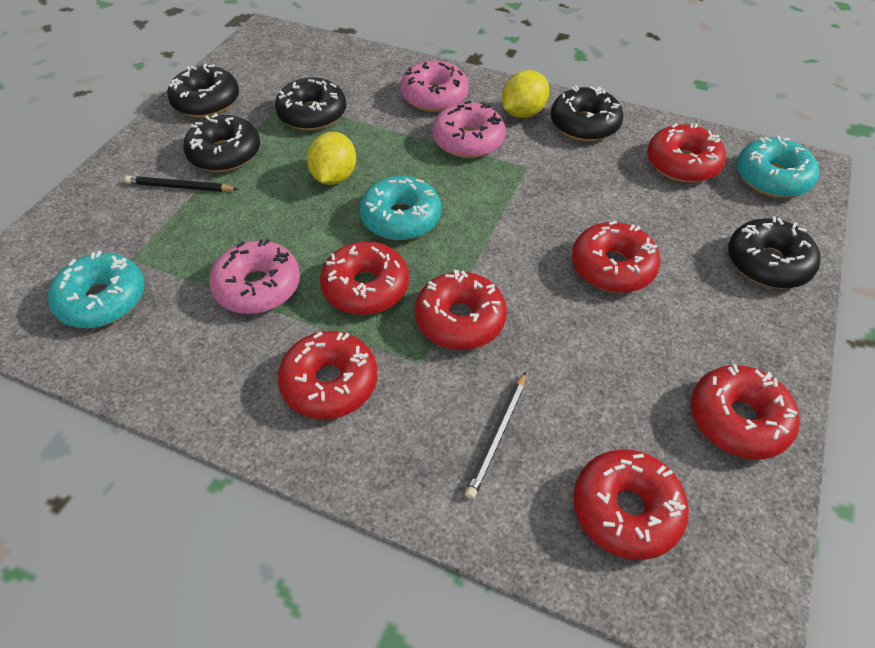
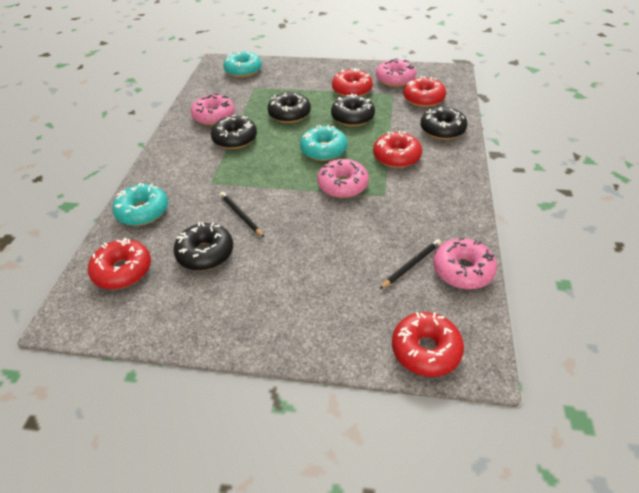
pink donut: [209,239,300,314] [400,61,469,112] [432,101,506,158] = 3 -> [191,94,235,125] [317,159,369,198] [376,58,416,87] [433,237,497,289] = 4
red donut: [278,331,377,419] [320,242,409,315] [415,269,507,350] [572,221,660,293] [573,449,689,560] [647,123,726,183] [691,364,800,459] = 7 -> [88,238,151,289] [332,68,373,96] [373,131,422,168] [392,312,464,377] [403,76,446,107] = 5
yellow lemon: [307,132,356,185] [502,70,549,118] = 2 -> none = 0

